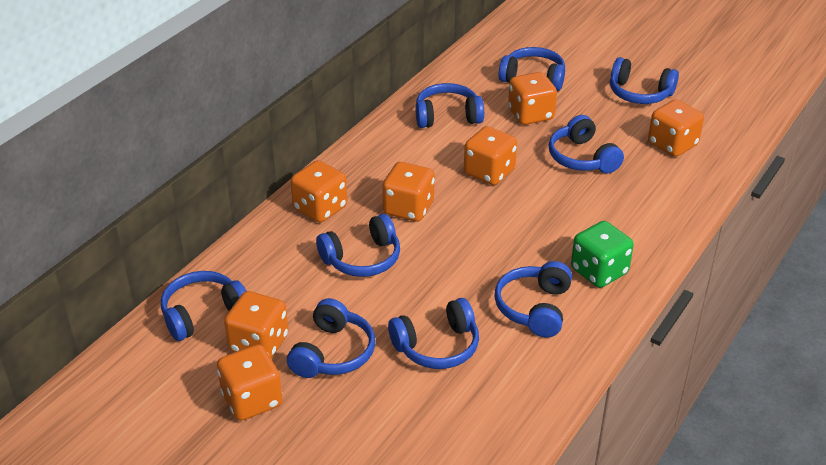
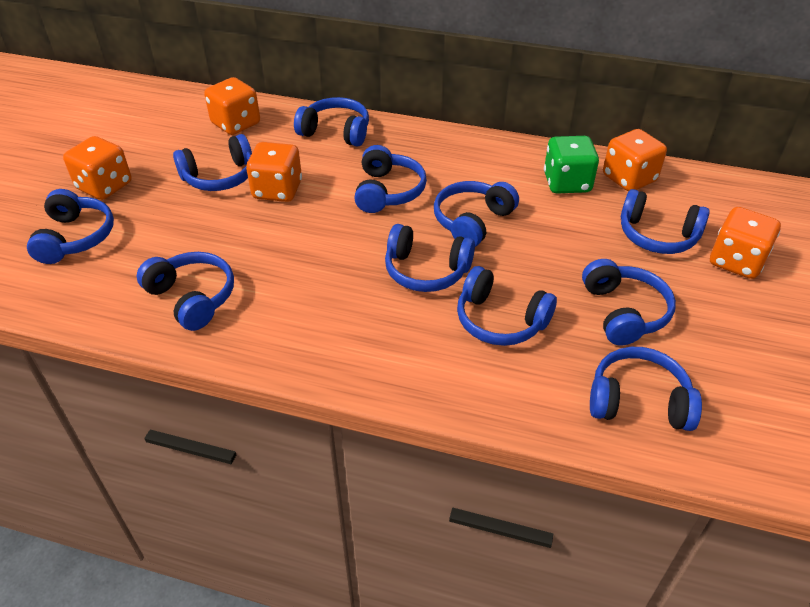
blue headphones: [161,271,246,341] [287,298,375,378] [316,214,400,277] [388,298,479,369] [416,83,484,128] [494,261,572,338] [499,47,565,91] [549,115,624,173] [610,57,679,104] = 9 -> [27,189,114,264] [137,252,234,331] [173,134,252,191] [294,97,369,147] [354,145,427,213] [385,224,475,292] [434,181,519,247] [457,266,557,346] [582,259,676,345] [590,347,702,431] [621,189,710,254] = 11
orange dice: [217,344,283,421] [224,291,288,358] [291,160,347,222] [383,162,435,222] [464,126,517,185] [508,72,557,125] [648,99,704,157] = 7 -> [63,136,132,200] [204,77,260,135] [246,142,302,202] [603,129,667,191] [710,207,781,279] = 5

